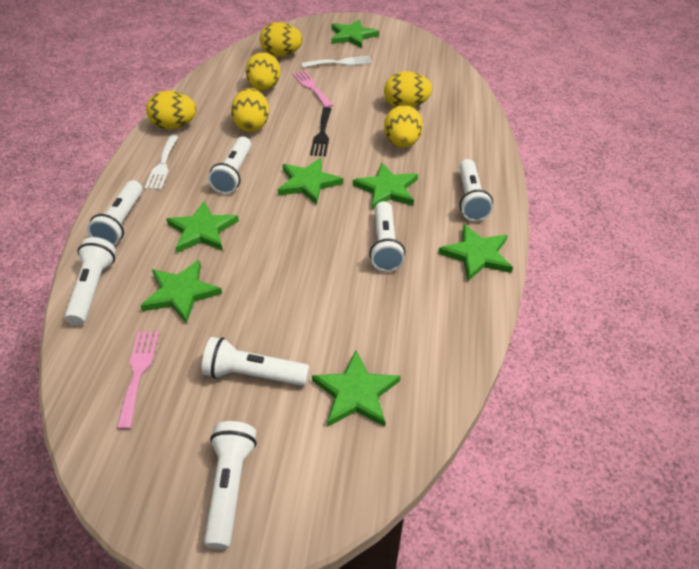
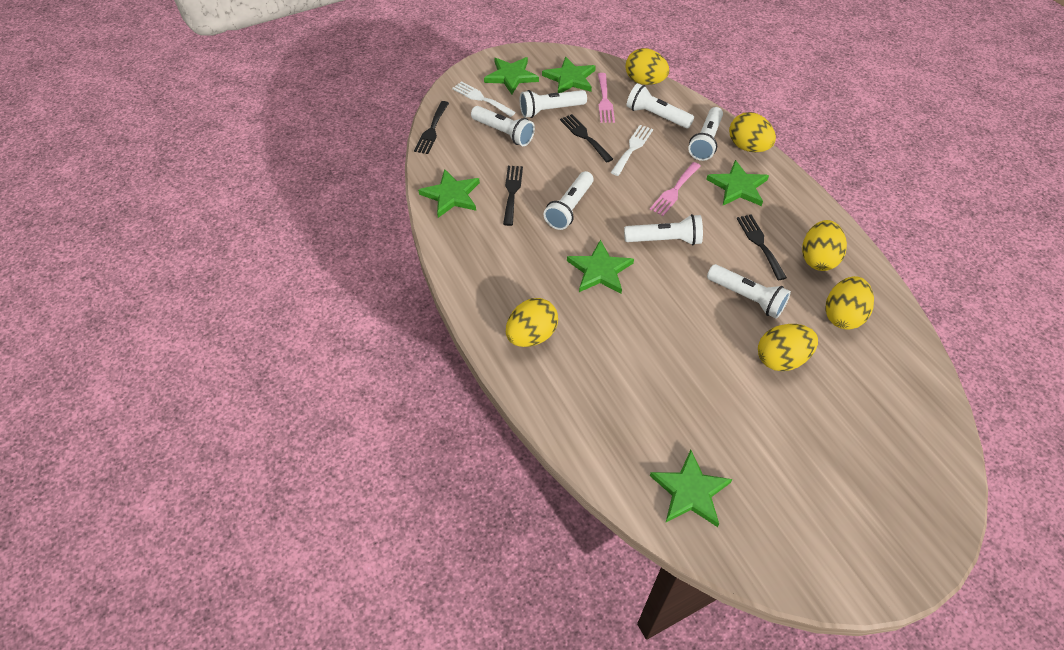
black fork: [310,107,331,156] = 1 -> [414,101,449,154] [503,166,523,226] [560,114,613,163] [736,215,787,280] = 4
green star: [141,260,222,324] [166,201,239,253] [278,158,343,205] [312,350,401,427] [331,19,379,48] [353,163,418,209] [438,224,513,281] = 7 -> [418,169,480,218] [484,57,539,95] [542,56,596,93] [567,240,634,294] [650,450,733,527] [706,160,769,206] = 6

